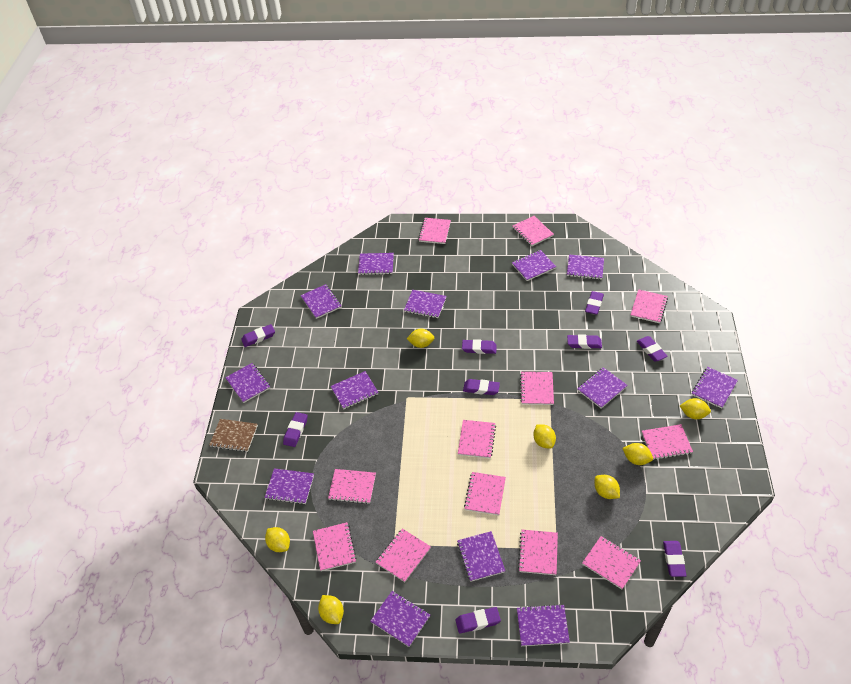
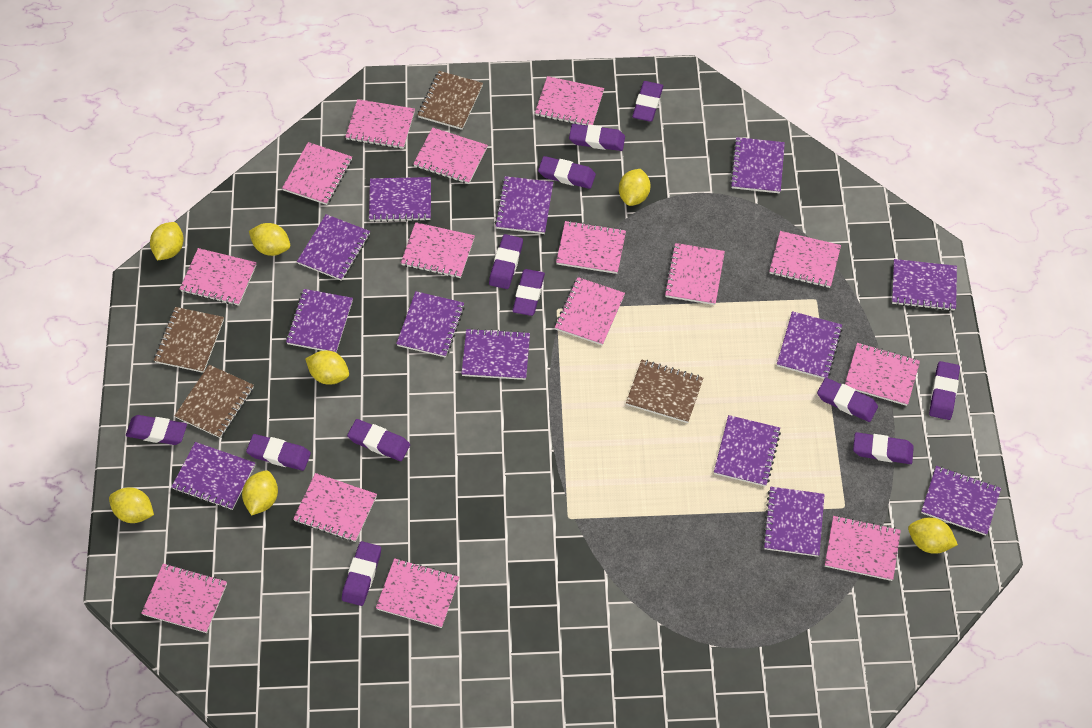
brown notebook: [209,419,258,452] = 1 -> [154,307,224,373] [174,365,254,438] [418,71,483,130] [626,360,703,423] = 4
pink notebook: [313,522,356,571] [328,469,376,504] [376,529,431,582] [418,218,451,244] [458,420,496,458] [464,472,506,515] [513,216,554,246] [518,530,558,575] [520,372,554,405] [582,536,641,589] [631,289,668,323] [642,424,693,460] = 12 -> [141,564,227,633] [180,248,257,306] [282,142,352,205] [293,473,377,542] [345,99,415,149] [376,558,459,628] [401,222,475,278] [413,127,488,184] [535,76,604,126] [555,277,625,345] [556,221,626,274] [664,243,725,305] [769,231,841,288] [825,516,901,581] [845,343,920,406] = 15
purple eraser: [241,324,275,347] [283,412,307,447] [456,607,501,634] [462,339,497,354] [463,379,500,395] [567,334,602,349] [585,291,604,315] [637,336,668,361] [663,541,686,577] = 9 -> [126,415,187,445] [246,434,311,471] [342,541,381,606] [347,419,410,461] [489,234,523,289] [512,269,545,316] [538,156,596,189] [569,124,625,151] [632,81,663,122] [817,378,878,422] [853,432,914,464] [929,361,960,420] = 12

